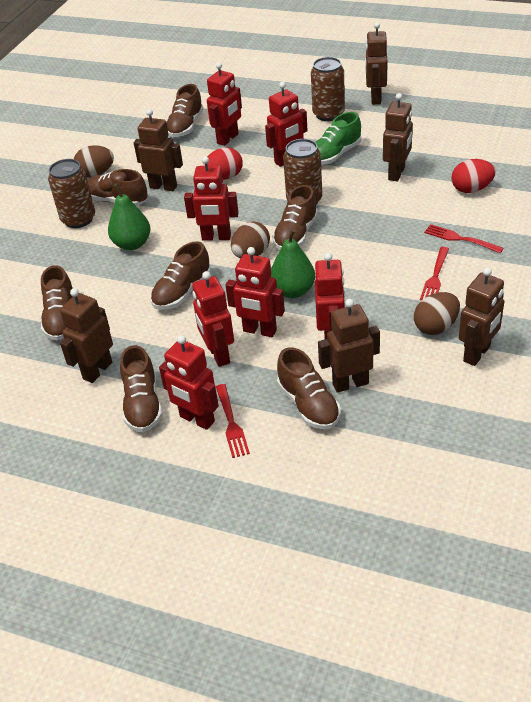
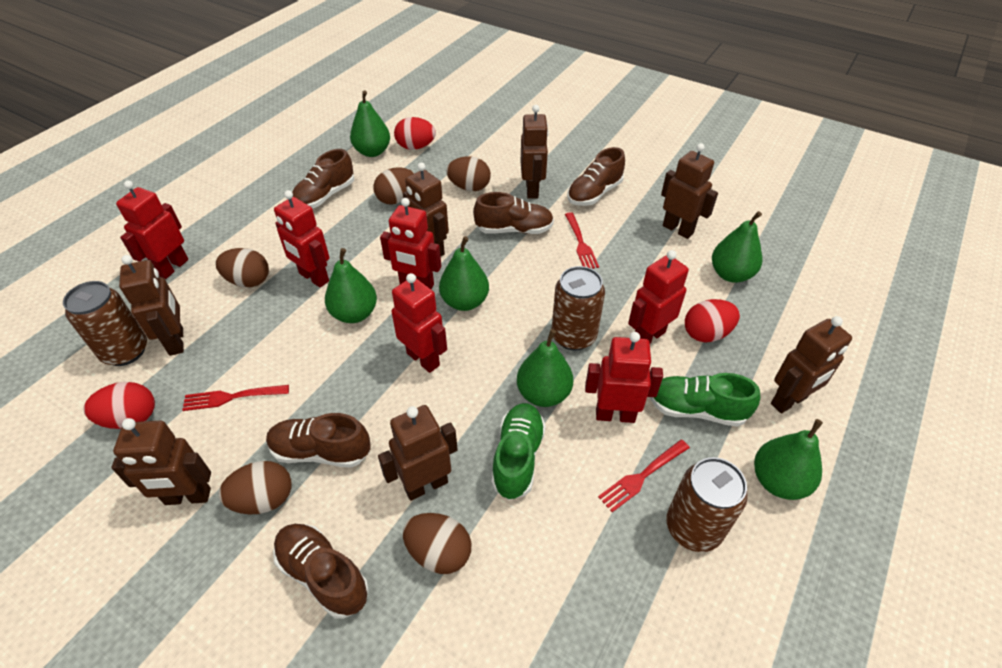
brown egg: [74,145,114,178] [231,222,270,258] [414,292,460,335] = 3 -> [216,248,269,287] [219,461,291,514] [373,167,415,205] [403,513,471,574] [446,157,491,191] = 5
brown robot: [60,288,113,383] [134,109,183,191] [318,299,380,393] [365,22,388,105] [383,93,413,181] [459,267,504,366] = 6 -> [111,418,211,505] [119,255,184,356] [378,405,458,501] [403,163,449,256] [521,105,549,199] [661,143,718,239] [771,316,852,413] = 7
brown shoe: [41,265,73,340] [87,169,148,206] [120,345,163,432] [151,241,211,310] [167,84,204,137] [272,185,318,250] [277,347,341,429] = 7 -> [266,413,370,468] [273,524,369,619] [292,149,354,208] [473,192,554,234] [567,147,625,206] = 5
green pear: [108,184,150,250] [271,229,315,298] = 2 -> [325,248,377,323] [350,90,390,157] [439,236,489,311] [517,329,573,407] [712,211,762,283] [754,419,823,500] = 6
green shoe: [315,112,361,165] = 1 -> [491,403,546,500] [650,373,760,427] = 2
red egg: [203,147,243,180] [451,159,496,193] = 2 -> [84,382,155,429] [394,117,436,150] [685,299,740,343] = 3
red robot: [159,335,219,430] [184,156,239,241] [192,271,234,367] [207,62,242,146] [226,247,285,337] [265,82,308,167] [315,253,345,339] = 7 -> [116,180,188,279] [274,190,329,287] [380,198,441,289] [391,273,447,373] [585,332,663,423] [628,250,689,343] = 6

